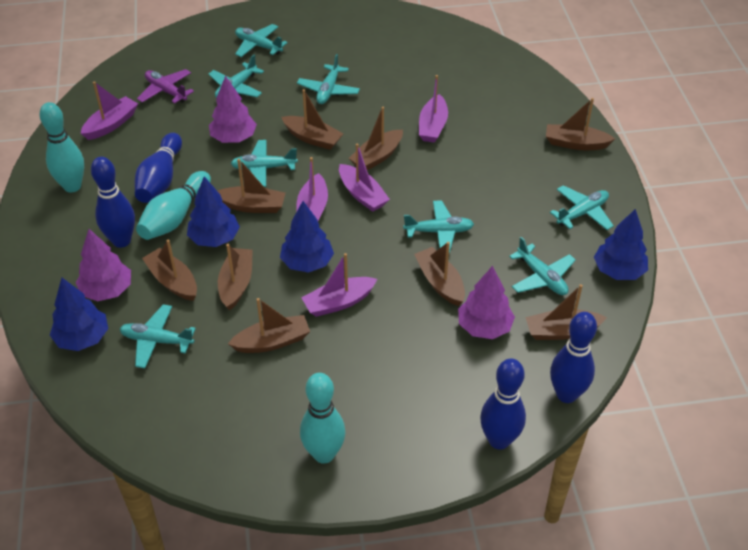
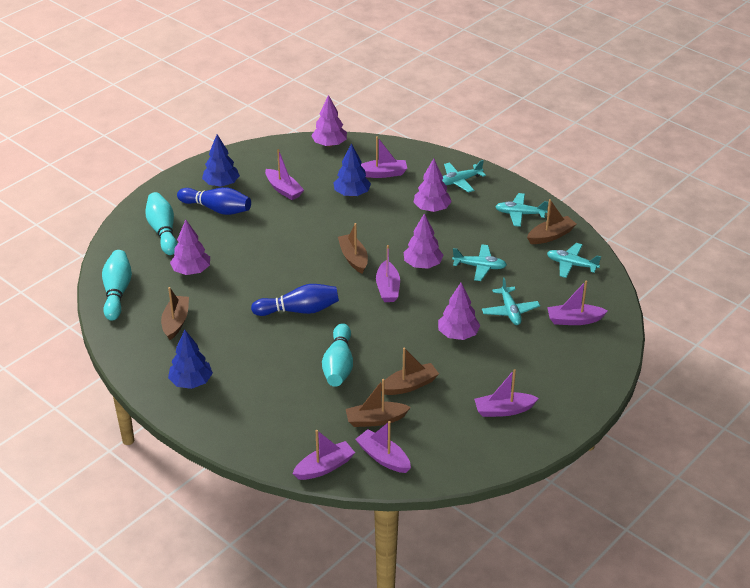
blue bowling pin: [91,157,135,248] [134,133,182,203] [480,358,526,450] [550,312,597,403] = 4 -> [177,187,251,215] [251,284,339,316] = 2
blue tree: [50,278,108,351] [187,176,240,247] [280,201,334,273] [594,209,648,280] = 4 -> [168,330,213,389] [202,135,240,187] [333,143,371,197] = 3
brown boat: [142,239,197,301] [218,159,286,213] [218,244,253,310] [228,298,310,353] [282,89,344,150] [348,107,403,170] [414,242,465,306] [526,284,607,340] [546,98,615,150] = 9 -> [161,287,189,340] [338,223,368,274] [346,379,411,427] [381,348,439,395] [527,199,576,244] = 5
purple boat: [81,81,138,140] [296,157,328,221] [301,253,377,317] [339,143,390,212] [419,75,448,143] = 5 -> [265,149,304,200] [292,430,355,480] [355,421,411,473] [361,136,407,178] [376,245,400,302] [474,369,539,417] [547,280,608,325] = 7
purple plane: [137,69,194,104] = 1 -> none = 0
purple tree: [76,229,131,301] [209,76,257,143] [458,266,515,339] = 3 -> [170,220,210,275] [311,95,347,147] [404,213,443,269] [413,159,452,212] [438,283,481,340] = 5
turquoise plane: [120,304,196,368] [208,54,264,98] [231,140,298,187] [235,24,288,57] [297,54,360,104] [403,200,474,253] [509,237,576,295] [550,185,614,230] = 8 -> [442,160,486,192] [452,244,507,281] [482,277,540,325] [495,193,548,227] [547,243,601,278] = 5

